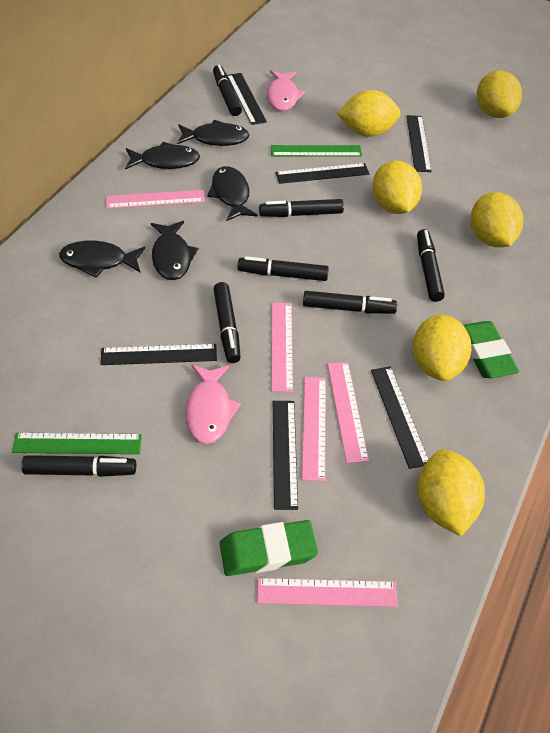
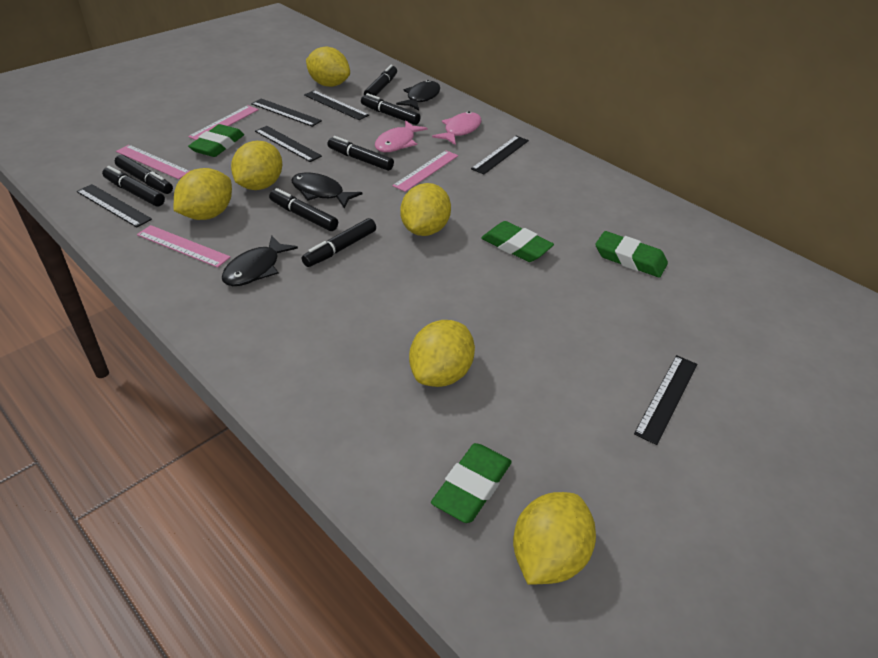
black fish: [59,241,145,278] [125,142,200,169] [151,221,198,280] [177,120,249,146] [207,166,258,221] = 5 -> [222,235,298,286] [292,172,363,208] [396,80,440,110] = 3
green eraser: [220,520,318,576] [463,321,519,378] = 2 -> [188,124,244,157] [431,443,512,523] [481,221,554,262] [595,231,668,278] = 4
green ruler: [12,433,142,454] [271,145,362,157] = 2 -> none = 0
pink ruler: [106,190,205,209] [257,578,398,607] [271,303,293,392] [302,377,326,482] [327,362,369,463] = 5 -> [116,145,189,179] [137,225,230,268] [188,105,259,140] [392,150,458,192] = 4

